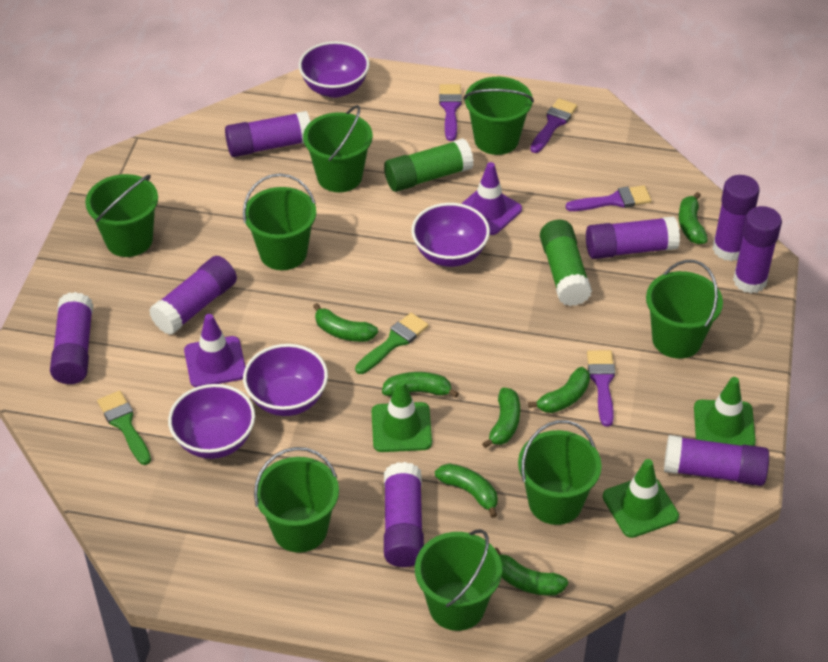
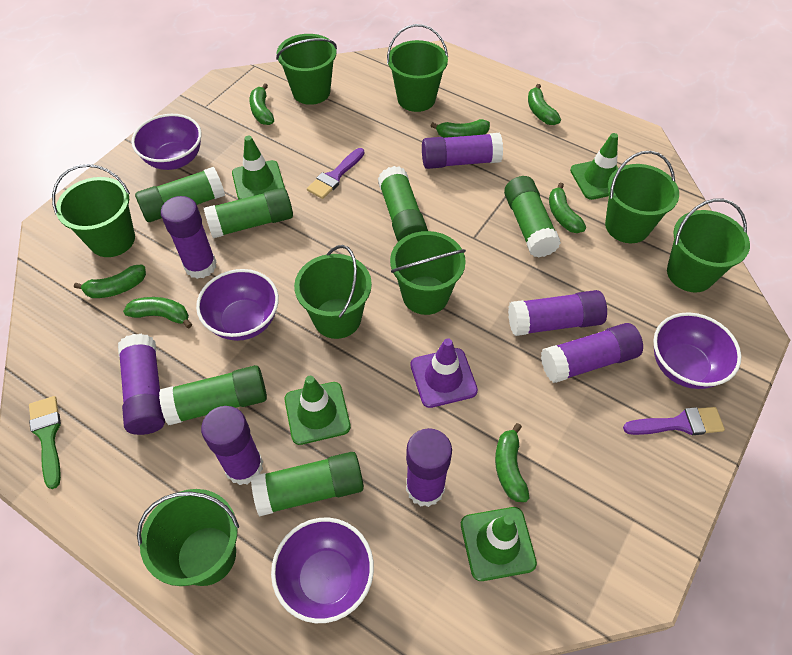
green brush: [97,391,151,465] [355,313,429,374] = 2 -> [29,396,61,489] = 1
green glue stick: [384,138,474,192] [540,220,592,306] = 2 -> [135,167,225,222] [159,365,267,425] [204,188,293,238] [251,452,364,516] [378,166,428,242] [504,176,561,258] = 6
green traffic cone: [372,379,432,452] [603,459,679,538] [694,377,756,446] = 3 -> [232,136,285,200] [284,376,351,445] [461,507,537,581] [570,133,618,200] = 4
purple brush: [439,84,462,141] [530,98,577,153] [566,185,652,211] [587,350,615,427] = 4 -> [307,148,365,199] [623,407,725,435] = 2
purple glue stick: [50,292,93,384] [149,256,237,335] [225,111,310,157] [384,462,424,567] [586,216,680,259] [664,435,769,486] [713,175,760,261] [733,206,782,293] = 8 -> [118,334,165,435] [161,196,217,279] [201,406,263,485] [406,428,452,507] [422,133,503,169] [508,290,607,336] [541,323,643,383] = 7
purple traffic cone: [184,314,246,387] [461,162,522,235] = 2 -> [410,338,478,408] = 1

